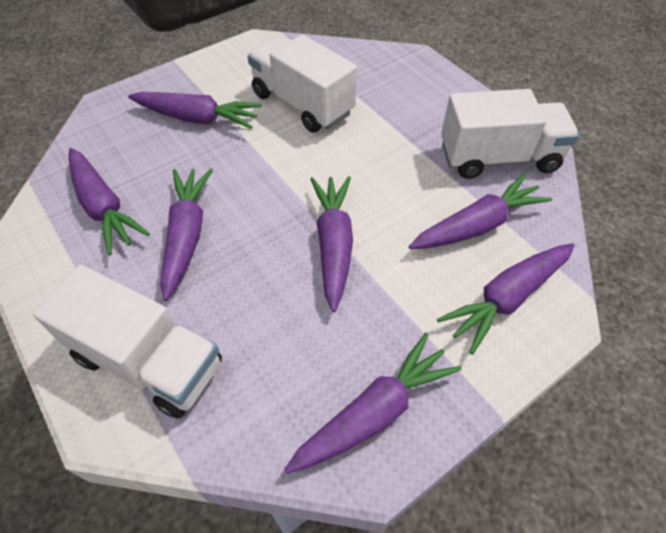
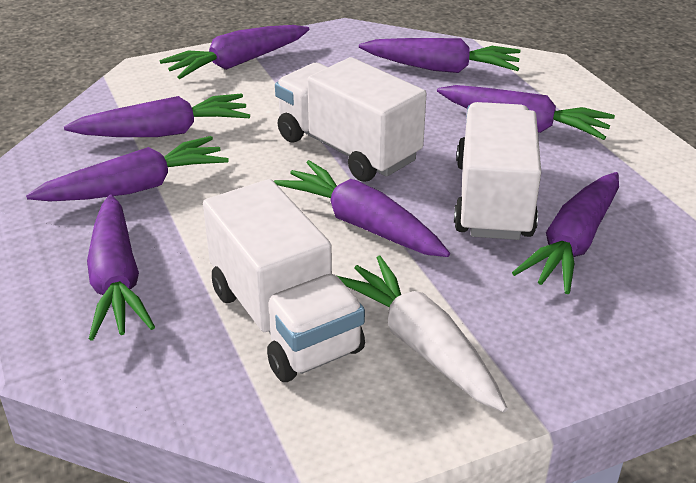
purple carrot: [68,148,150,255] [128,92,261,129] [160,169,213,301] [284,333,462,474] [311,176,353,312] [409,174,552,249] [437,243,575,355] = 7 -> [26,136,228,201] [64,93,250,137] [87,195,155,341] [159,25,310,79] [274,160,450,257] [359,38,521,73] [437,85,615,140] [512,172,619,294] = 8
white carrot: none = 0 -> [337,256,508,412] = 1

